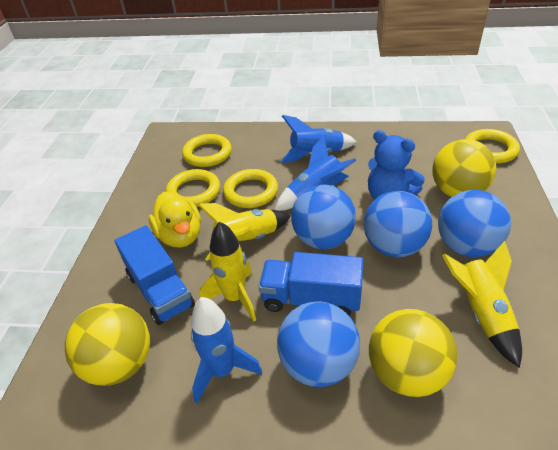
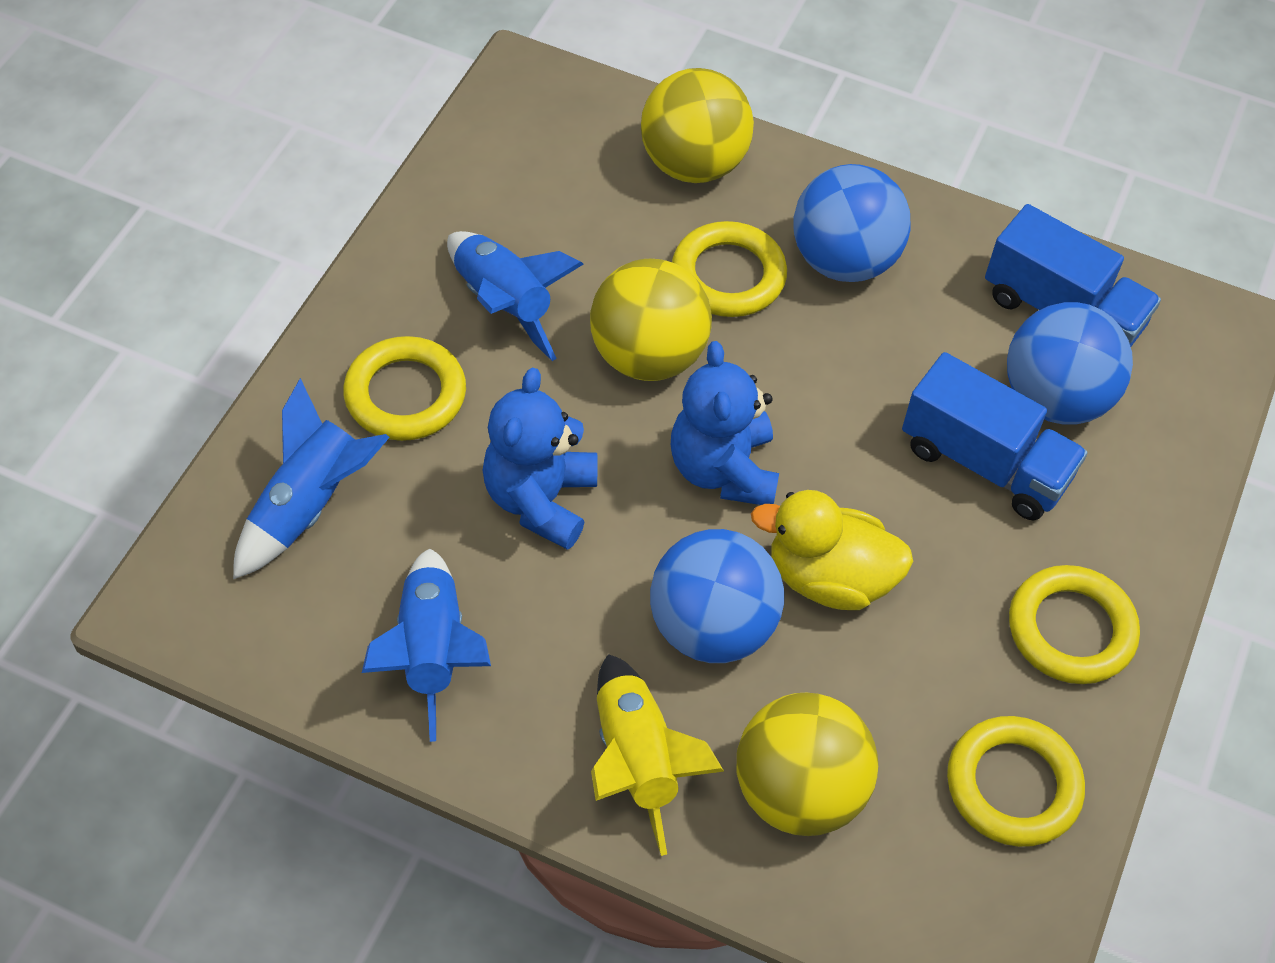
blue ball: [277,301,360,387] [291,185,356,249] [364,191,432,257] [438,190,511,257] = 4 -> [650,529,784,663] [793,164,911,282] [1007,302,1133,425] = 3
blue teddy bear: [368,130,425,199] = 1 -> [483,368,597,550] [671,341,779,505] = 2
yellow rocket: [198,203,291,261] [200,221,256,322] [442,241,522,368] = 3 -> [591,654,724,856] = 1

